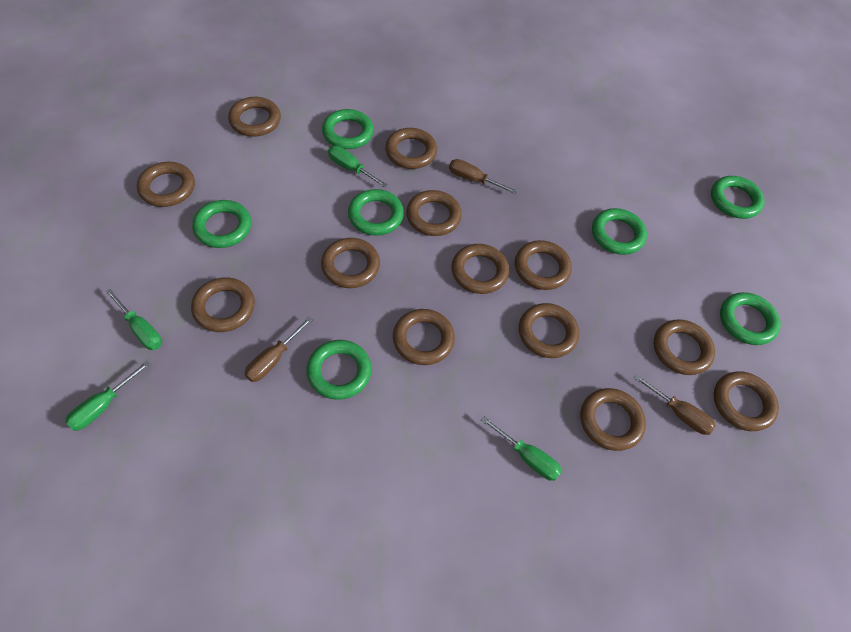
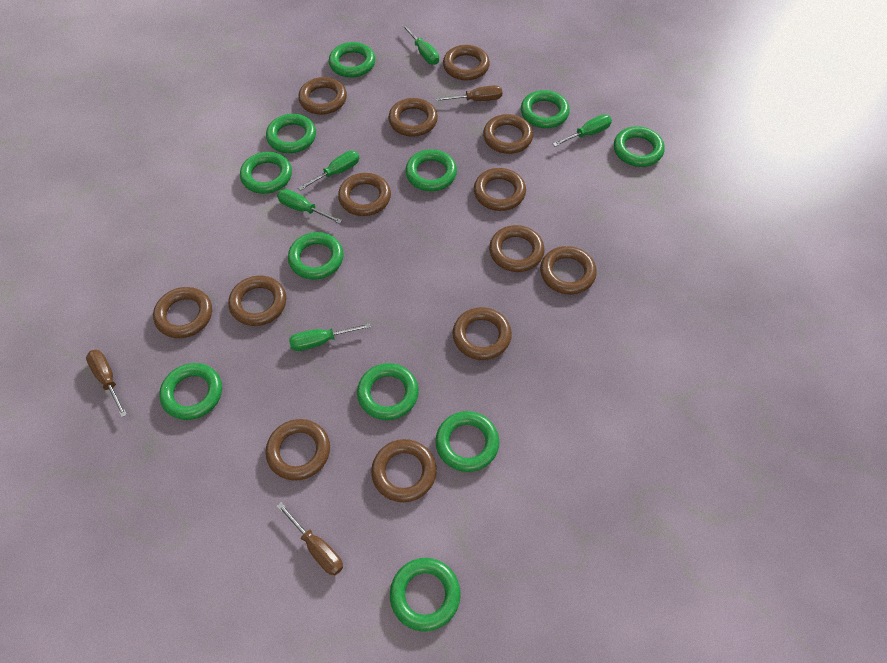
green ring: [192,200,251,248] [306,340,372,400] [322,109,374,149] [348,189,404,236] [592,208,647,255] [711,176,765,219] [720,292,781,345] = 7 -> [159,363,222,420] [240,152,292,194] [266,114,316,153] [288,232,344,280] [329,42,375,78] [357,363,419,420] [390,558,461,632] [405,149,457,191] [435,411,499,472] [521,90,570,128] [614,126,665,167] = 11
green screwdriver: [65,361,150,431] [106,289,162,350] [328,146,388,188] [481,416,562,481] = 4 -> [277,189,342,224] [289,323,371,351] [298,151,359,191] [402,24,439,65] [553,114,612,147] = 5

